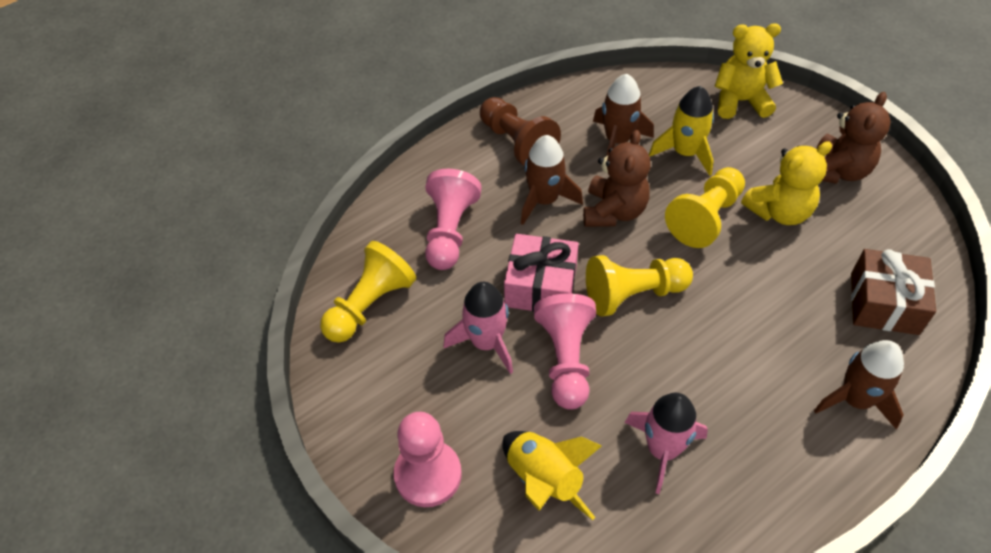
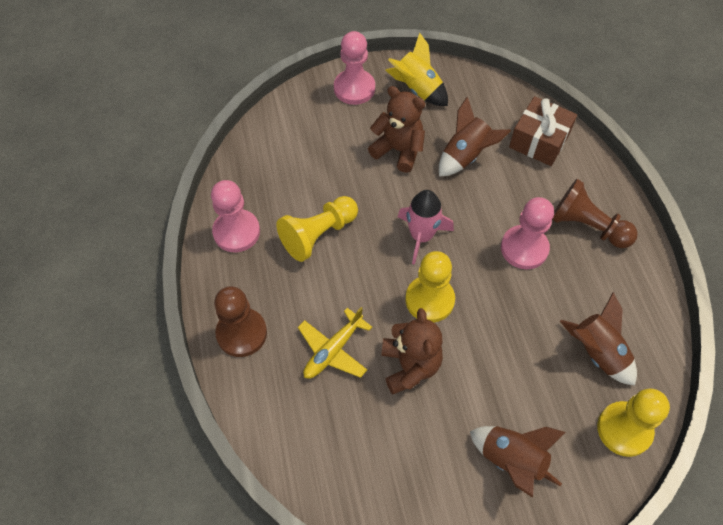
brown pawn: [480,97,561,166] = 1 -> [214,286,267,357] [552,179,638,248] = 2
pink gift: [504,234,579,312] = 1 -> none = 0
pink rocket: [443,282,513,374] [625,393,708,494] = 2 -> [398,190,454,265] = 1
yellow plane: none = 0 -> [298,307,372,379] = 1
yellow rocket: [502,431,602,520] [649,86,714,176] = 2 -> [385,33,448,106] = 1
yellow teddy bear: [715,23,783,119] [741,141,832,225] = 2 -> none = 0

